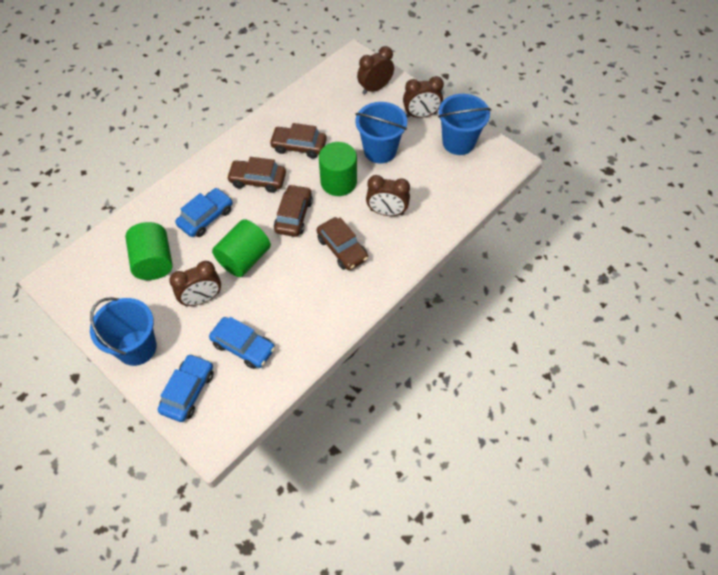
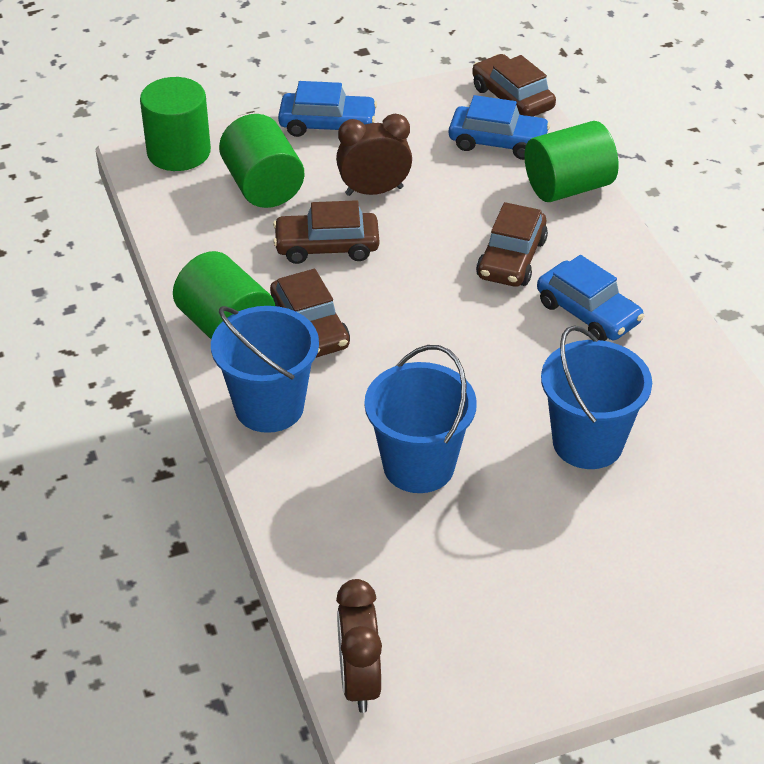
brown clock: [169,261,221,306] [357,46,394,94] [366,175,410,216] [403,76,444,118] = 4 -> [336,114,412,196] [336,579,382,713] = 2
green cylinder: [125,222,173,280] [212,219,271,277] [319,142,357,196] = 3 -> [140,77,211,171] [173,251,275,339] [219,114,304,208] [524,121,619,202] = 4

